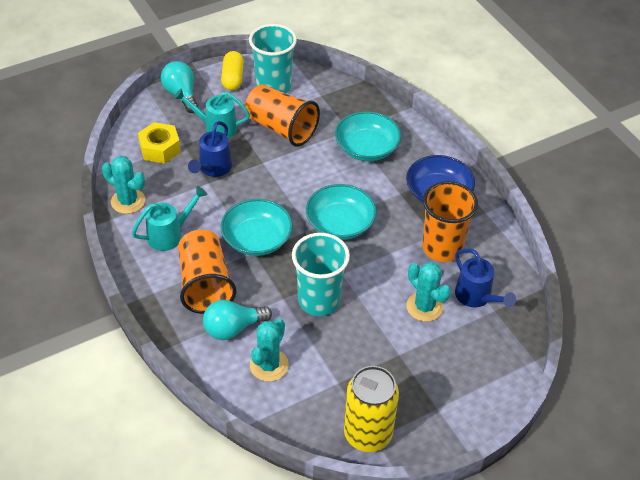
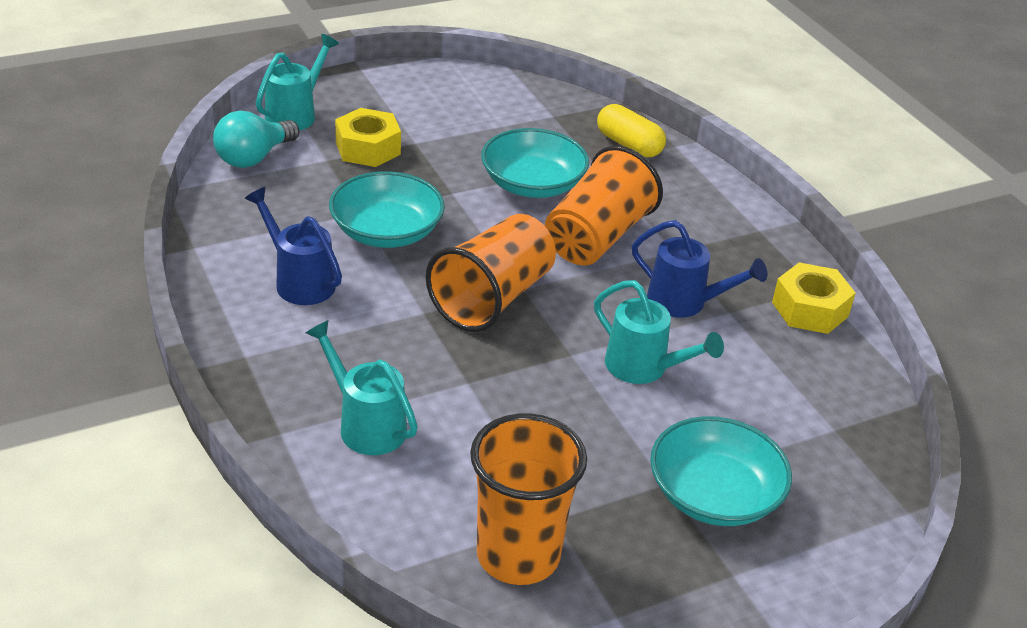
blue bowl: [406,155,475,203] = 1 -> none = 0
turquoise cactus: [102,156,145,214] [250,318,289,382] [406,262,451,322] = 3 -> none = 0
turquoise cup: [249,24,297,93] [292,233,350,316] = 2 -> none = 0
turquoise light bulb: [161,61,198,113] [203,300,272,340] = 2 -> [213,111,299,168] = 1
turquoise watering can: [132,186,207,251] [174,88,250,138] = 2 -> [256,34,339,131] [306,320,418,455] [594,280,724,384] = 3
yellow can: [344,366,399,452] = 1 -> none = 0
yellow nut: [138,122,181,164] = 1 -> [335,108,401,167] [772,262,856,334] = 2

